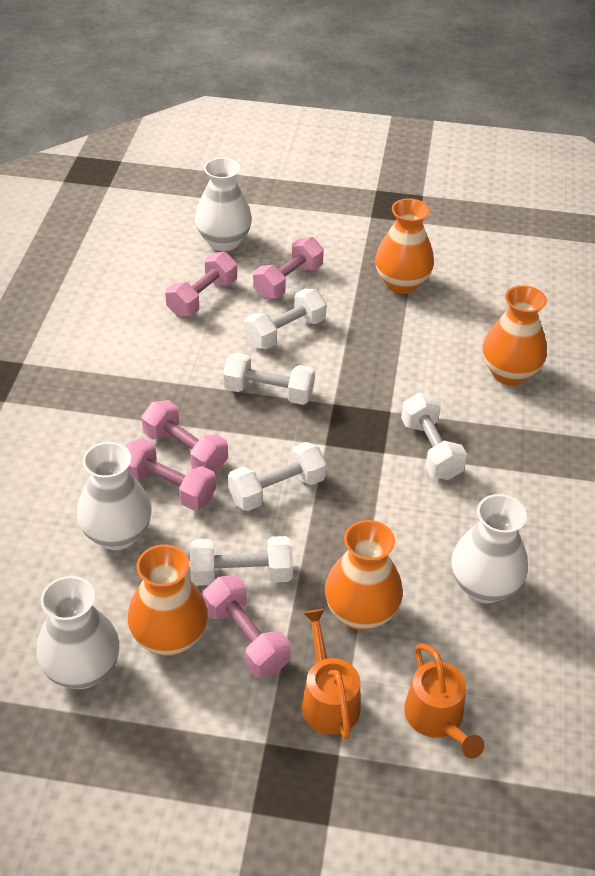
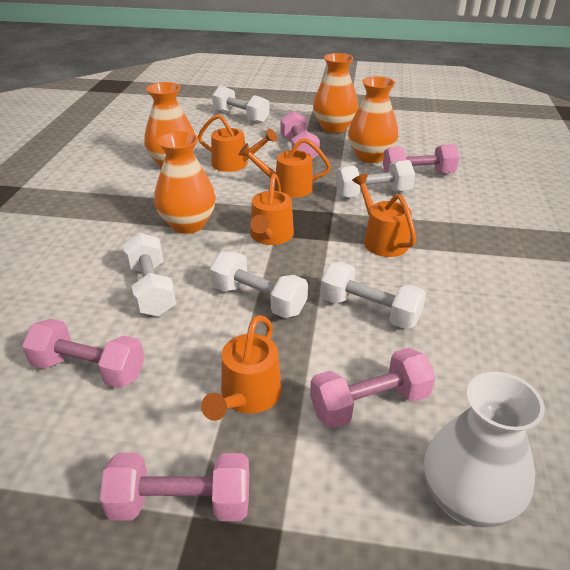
orange watering can: [302,609,361,740] [404,643,484,759] = 2 -> [198,114,277,172] [201,315,282,421] [238,138,331,198] [250,174,294,245] [352,174,416,257] = 5
white vase: [36,576,119,689] [77,442,151,550] [195,158,252,251] [451,494,528,603] = 4 -> [424,372,545,528] = 1

